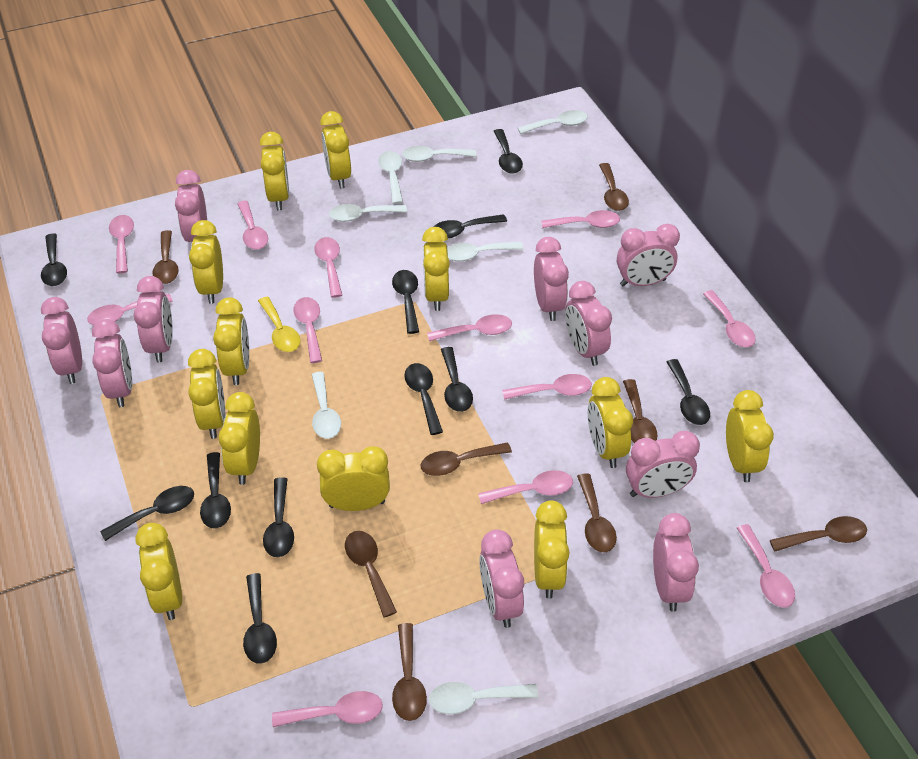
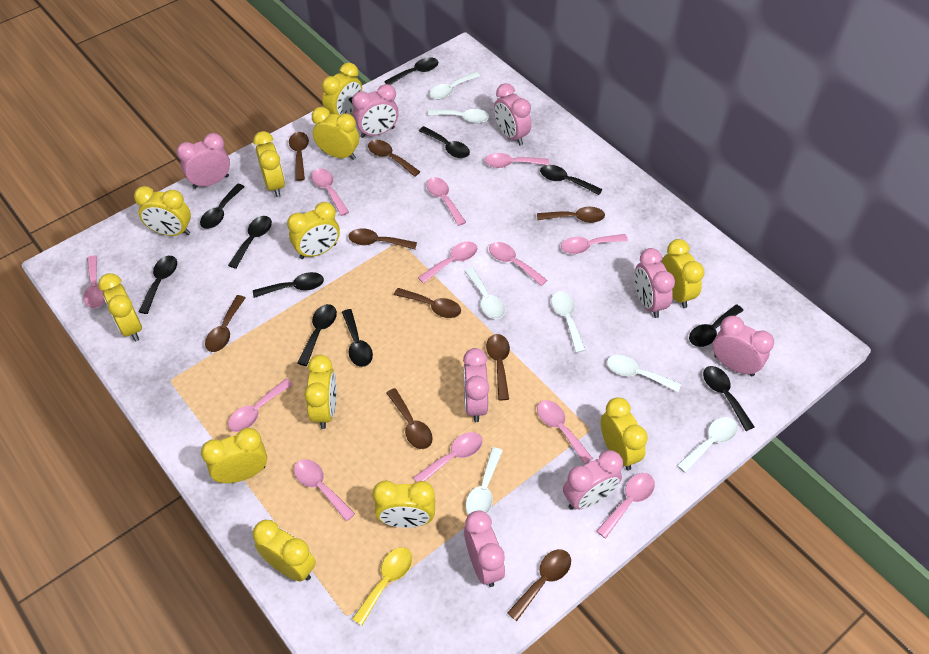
brown spoon: [152,230,179,284] [345,531,397,617] [392,623,427,721] [421,442,512,476] [577,473,617,552] [599,163,629,211] [623,379,657,443] [770,516,867,552] = 8 -> [205,295,246,352] [289,132,309,181] [348,228,417,250] [368,140,420,177] [387,388,433,449] [394,288,461,318] [486,334,510,400] [507,549,571,621] [537,207,605,223] = 9
pink clock: [41,297,82,384] [92,319,132,407] [134,276,173,362] [175,170,207,242] [479,529,524,628] [534,237,569,321] [565,281,612,366] [617,224,680,286] [626,431,700,498] [653,513,699,612] = 10 -> [177,133,230,189] [352,84,399,138] [463,348,489,422] [464,511,505,587] [494,83,531,146] [563,450,623,510] [635,248,675,318] [713,316,774,376] = 8

